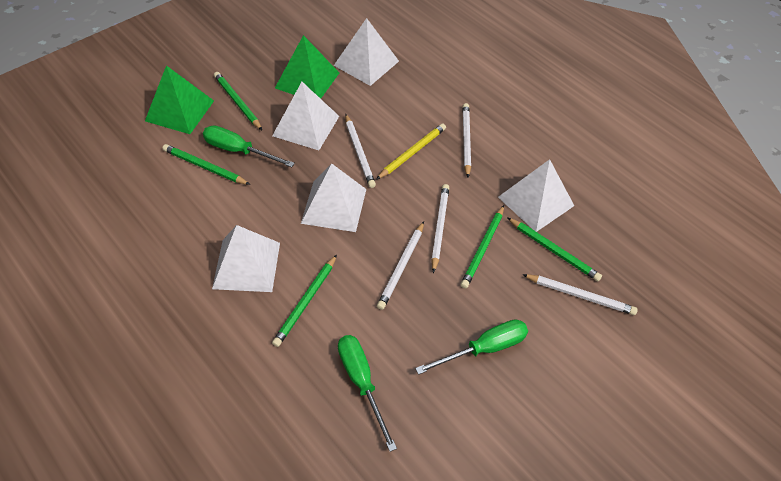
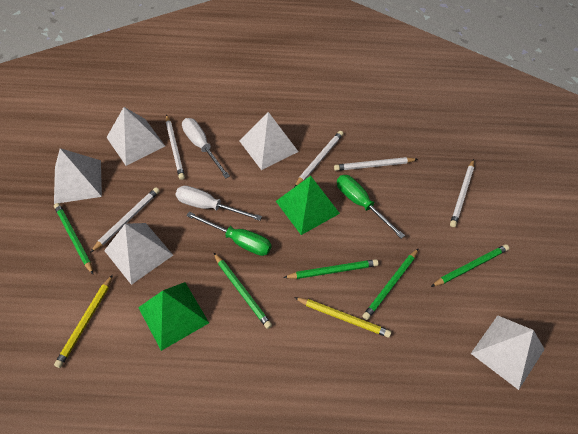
green screwdriver: [203,126,295,167] [338,335,397,452] [415,319,528,375] = 3 -> [186,212,271,256] [337,175,405,239] = 2
white screwdriver: none = 0 -> [176,186,262,221] [182,118,230,179] = 2
yellow pencil: [377,124,446,179] = 1 -> [54,274,113,368] [294,297,391,338] = 2

